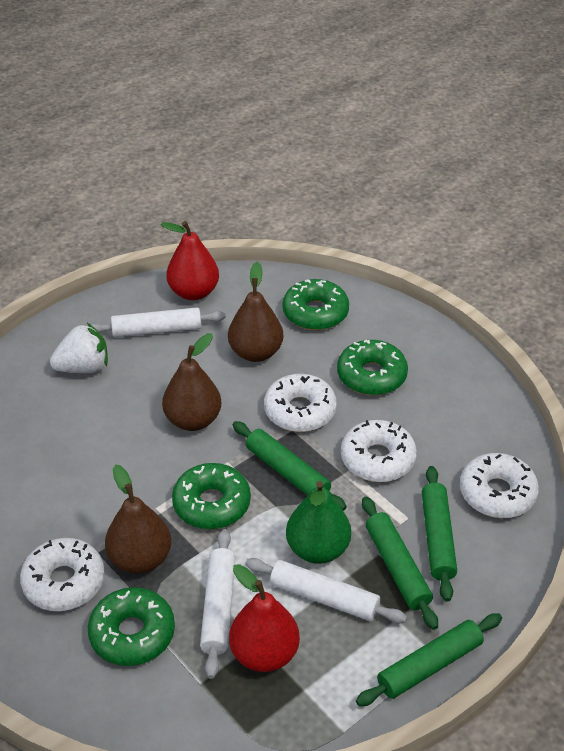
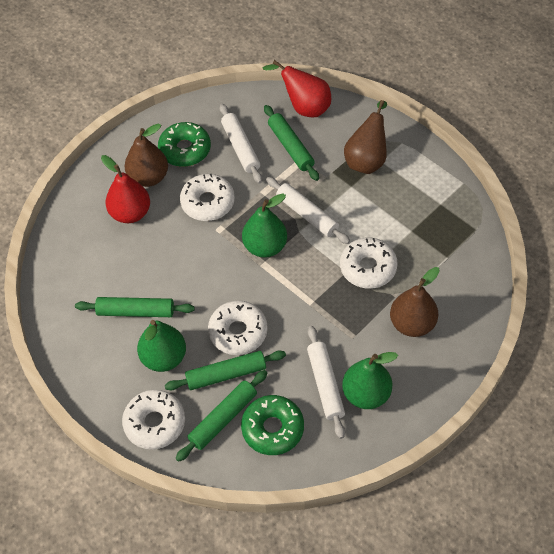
green donut: [88,587,175,666] [172,463,251,529] [282,279,349,330] [337,340,408,395] = 4 -> [158,122,211,167] [241,395,304,455] = 2
green pear: [286,481,351,564] = 1 -> [137,320,186,372] [242,193,287,258] [342,352,398,409] = 3
white strawberry: [50,323,108,373] = 1 -> none = 0

